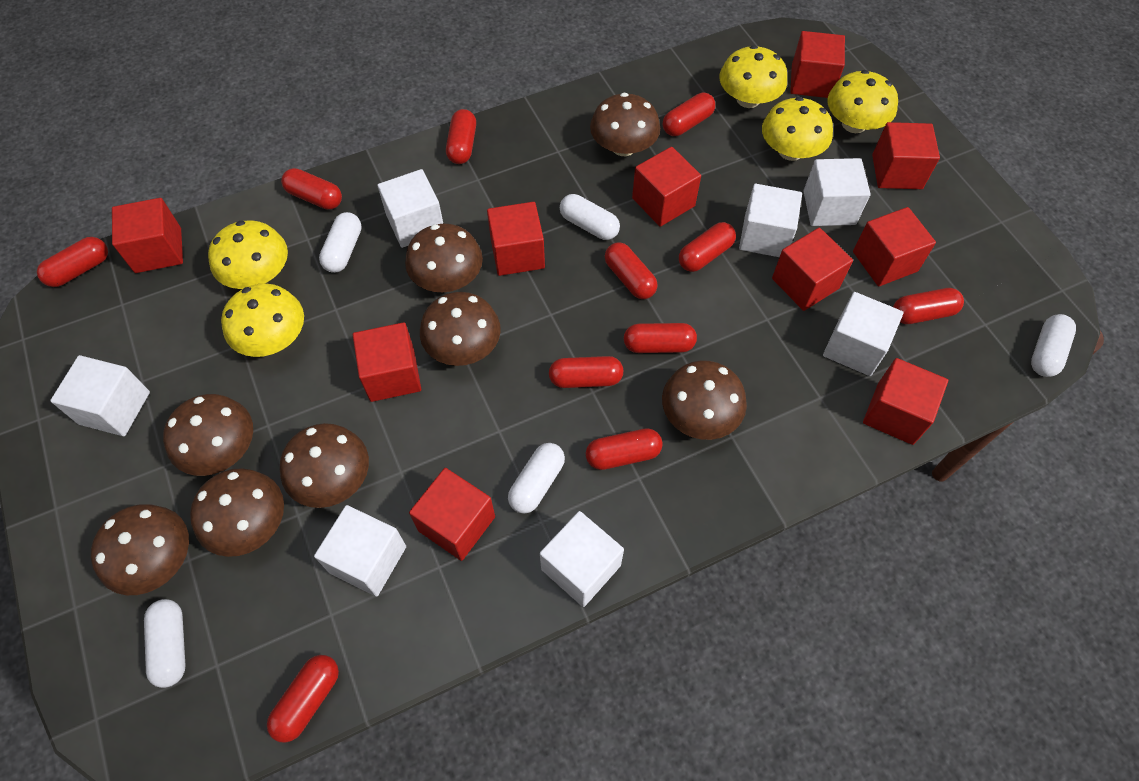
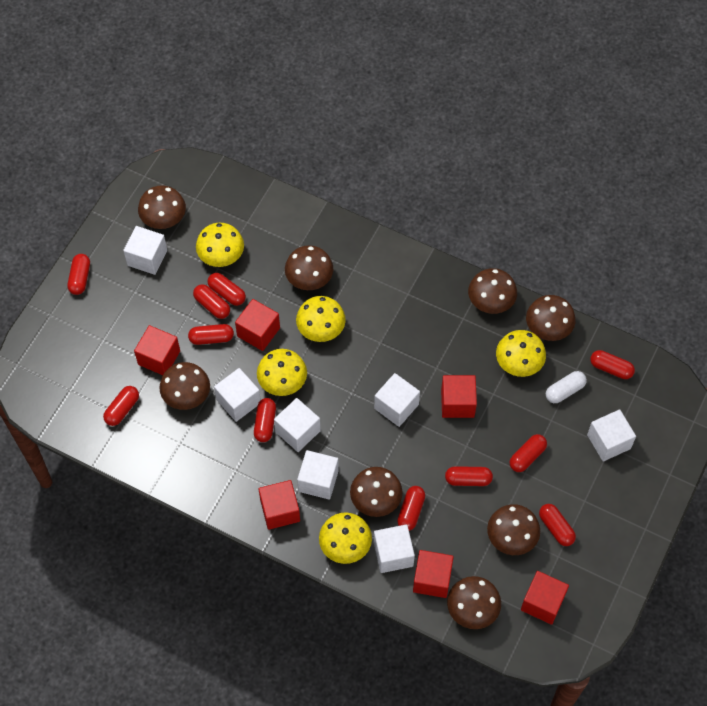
red cube: [112,198,183,273] [353,322,421,402] [409,468,495,561] [487,202,545,276] [632,147,701,227] [772,228,853,311] [790,31,845,98] [853,207,936,286] [863,358,948,445] [872,122,940,189] = 10 -> [134,325,180,375] [235,299,280,351] [259,480,300,530] [413,550,454,598] [441,375,477,418] [521,571,569,625] = 6
white capsule: [144,599,185,688] [319,212,362,273] [508,443,565,514] [560,194,620,240] [1031,314,1076,377] = 5 -> [546,371,587,403] = 1

